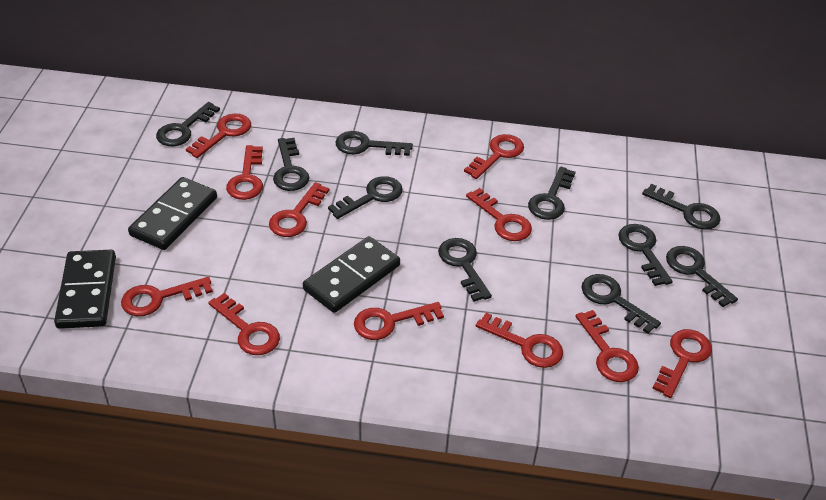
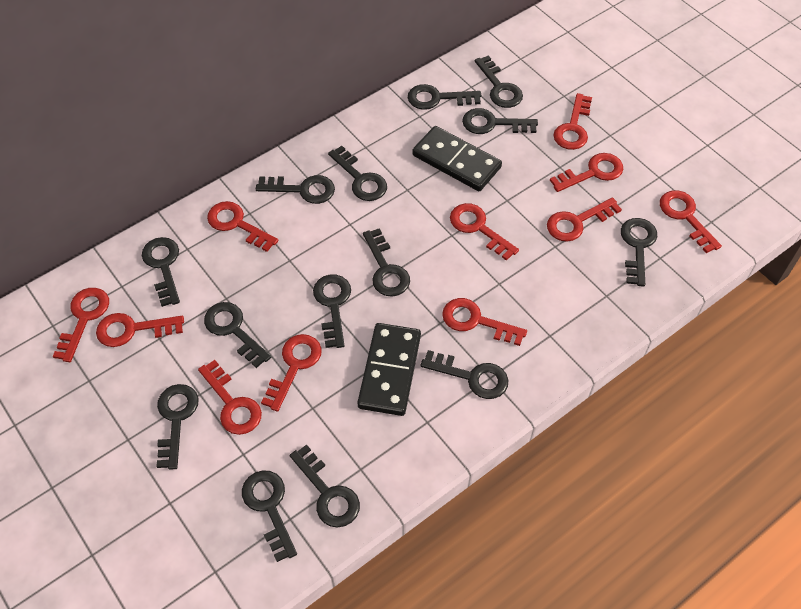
black domino: [54,250,116,329] [128,177,217,250] [303,236,400,313] = 3 -> [357,323,421,416] [412,126,502,191] = 2
black key: [156,102,220,146] [273,138,309,191] [328,176,403,219] [335,131,413,156] [438,238,492,302] [528,167,576,220] [581,274,661,334] [618,224,673,286] [642,184,721,230] [666,246,738,307] = 10 -> [142,237,180,307] [156,384,199,470] [204,302,271,368] [242,470,297,562] [256,175,335,204] [290,445,360,528] [313,274,351,348] [328,146,387,201] [363,228,410,297] [408,84,482,110] [420,350,508,399] [462,108,538,134] [475,55,523,108] [621,218,657,287] = 14

